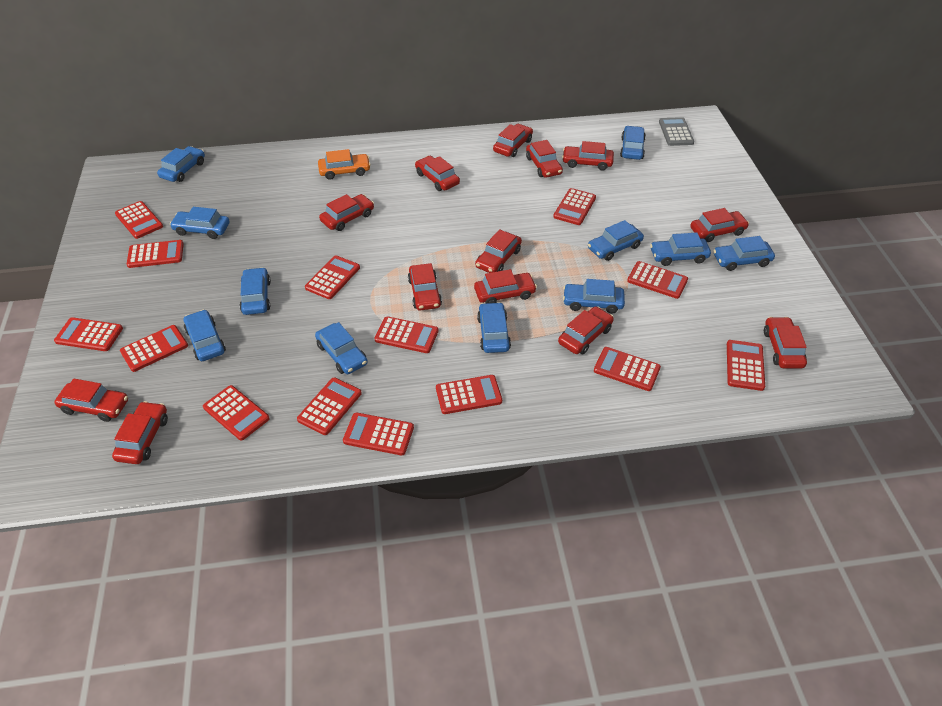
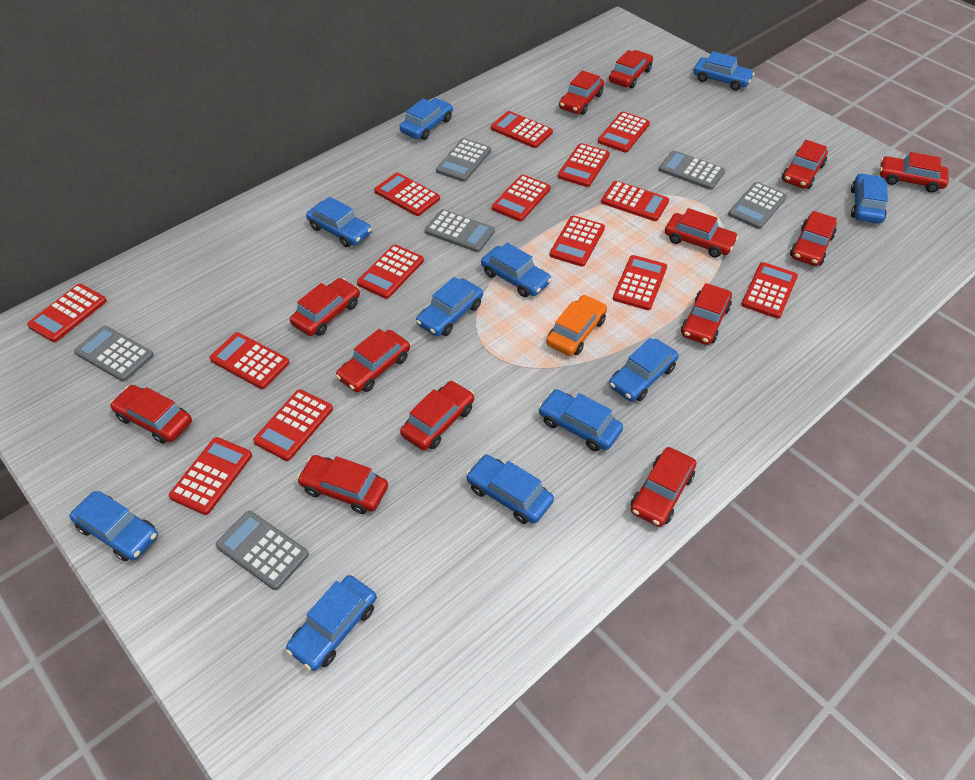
grey calculator: [659,117,694,146] = 1 -> [74,326,154,382] [216,511,309,590] [425,209,495,252] [436,138,491,182] [659,150,725,190] [728,182,787,229] = 6

